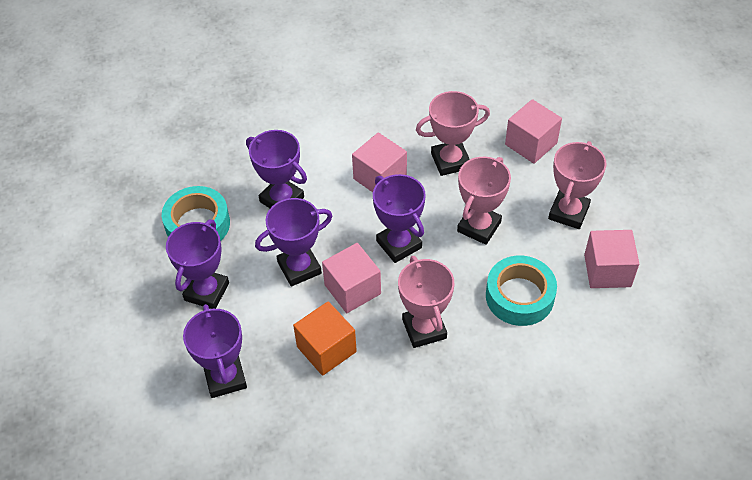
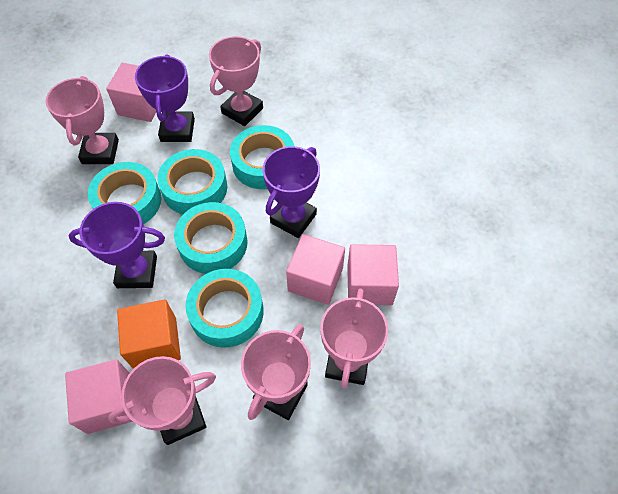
pink trophy: [398,256,454,348] [416,91,490,176] [457,157,511,245] [548,141,606,229] = 4 -> [45,76,119,164] [108,356,216,445] [209,36,263,126] [241,324,311,420] [320,289,388,388] = 5
purple trophy: [166,219,229,309] [183,304,247,398] [246,130,307,208] [255,198,332,286] [373,174,426,263] = 5 -> [69,202,165,288] [135,54,195,142] [263,146,320,238] = 3
turquoise tape: [162,186,230,241] [486,256,557,326] = 2 -> [88,162,162,224] [157,149,227,214] [174,202,248,274] [186,269,264,348] [230,125,294,189] = 5

